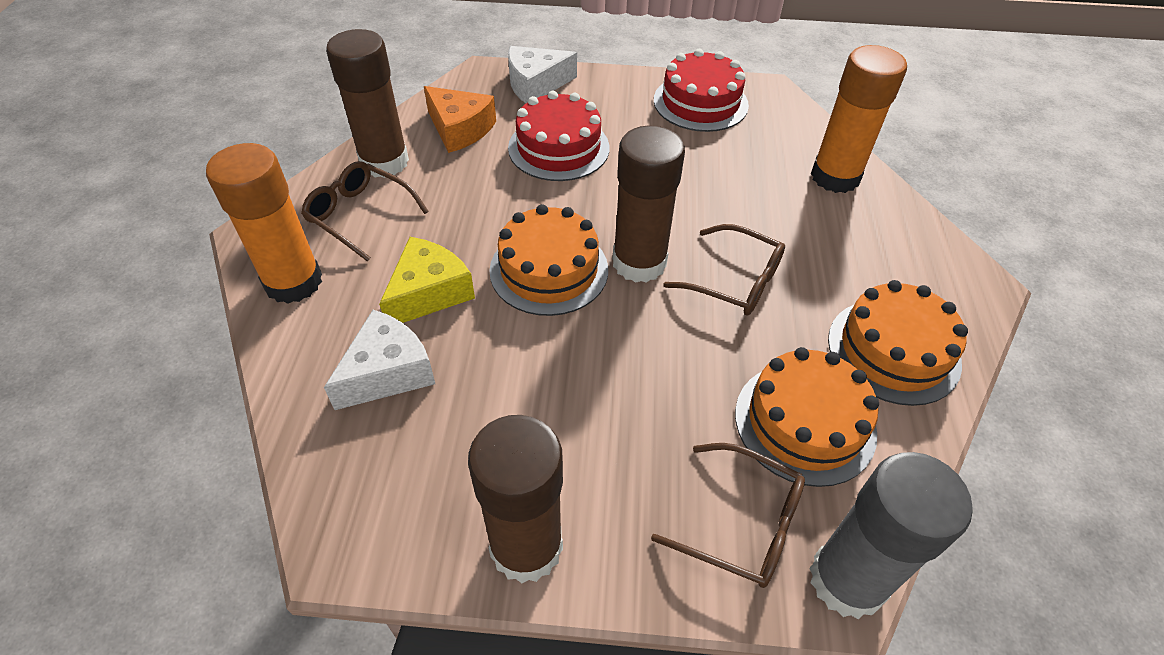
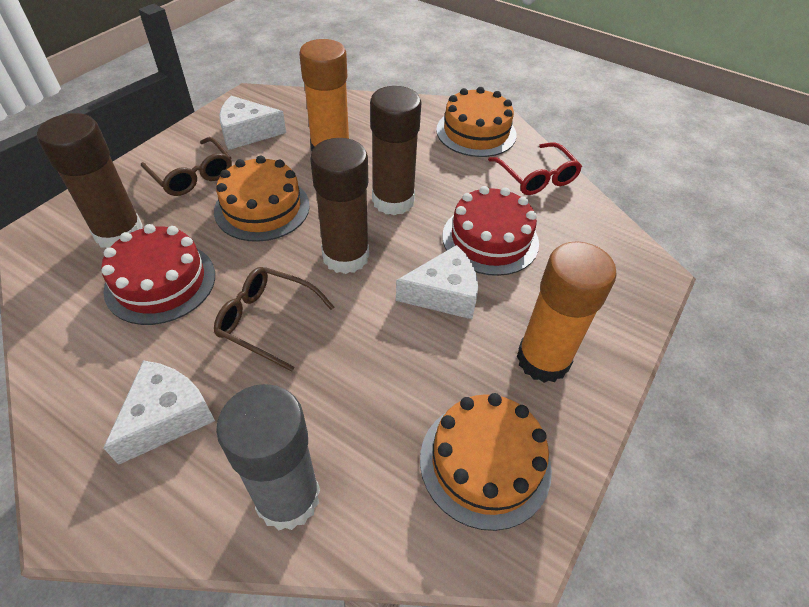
brown glasses: [301,161,429,262] [651,443,805,588] [663,224,785,315] = 3 -> [141,137,232,196] [214,267,334,372] = 2
orange cheese: [424,86,496,153] = 1 -> none = 0
red glasses: none = 0 -> [488,142,582,195] = 1
white cheese: [324,310,435,410] [508,46,577,103] = 2 -> [103,360,215,465] [219,96,286,150] [396,245,478,319] = 3
yellow cheese: [379,237,475,323] = 1 -> none = 0

